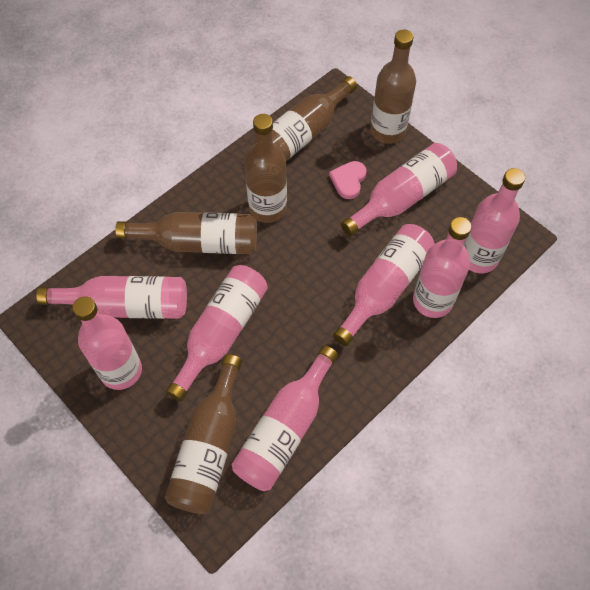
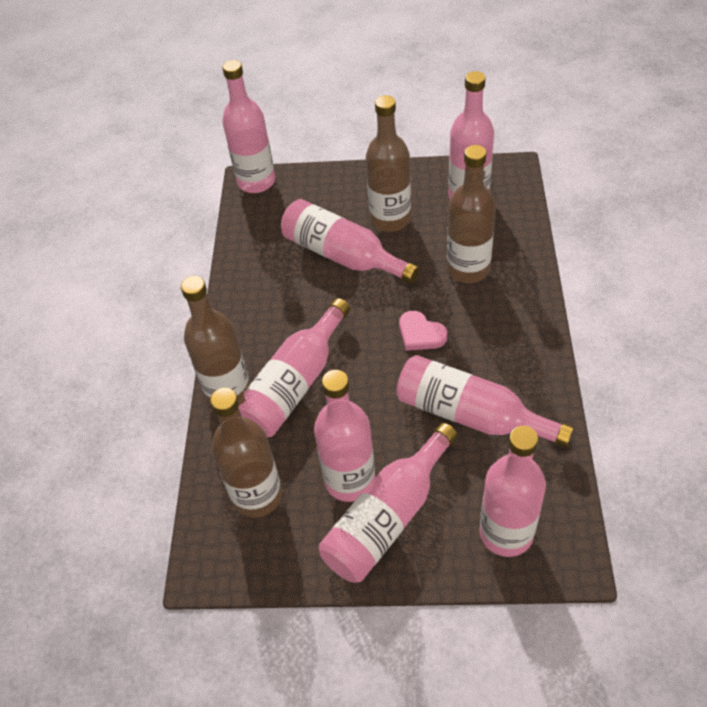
brown bottle: [115,212,257,254] [165,354,242,514] [244,114,287,223] [254,76,357,161] [370,29,416,144] = 5 -> [181,276,251,405] [210,388,282,518] [366,95,411,232] [447,145,496,283] = 4

